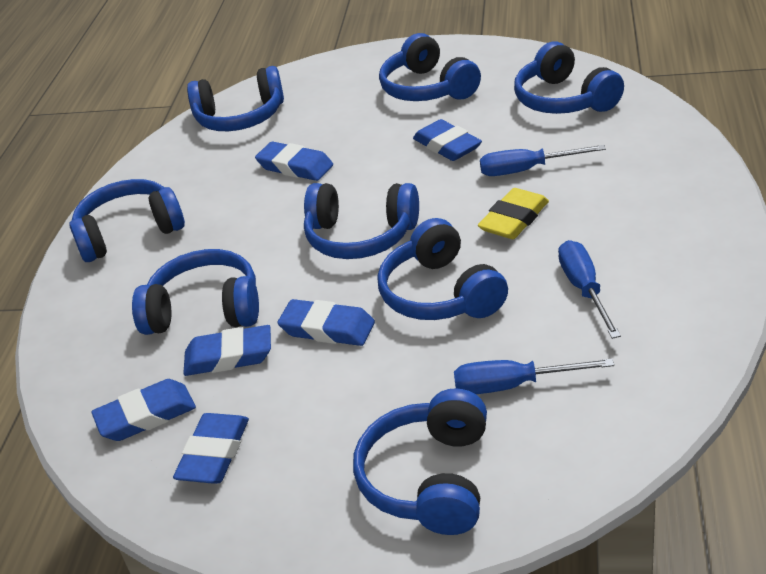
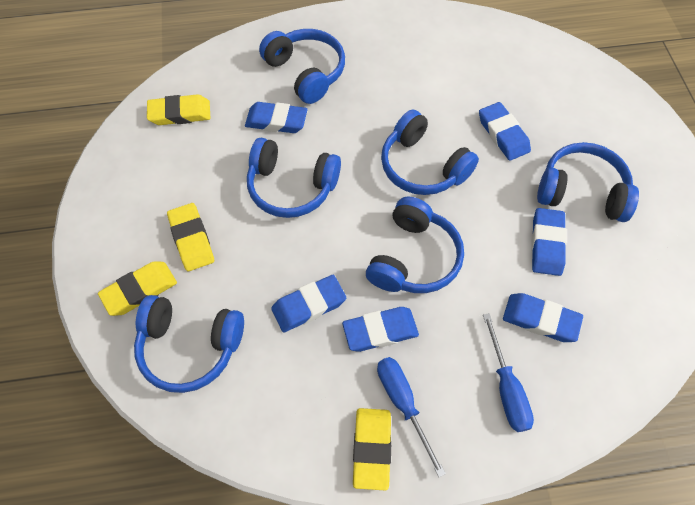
blue headphones: [70,179,185,262] [132,249,259,335] [187,66,284,131] [304,183,419,259] [353,388,487,535] [378,218,508,320] [379,33,481,101] [514,41,624,114] = 8 -> [134,295,244,393] [247,138,341,218] [259,29,345,104] [366,196,464,293] [381,110,479,195] [537,142,639,222] = 6
blue screwdriver: [454,359,614,394] [480,145,606,176] [558,240,621,339] = 3 -> [377,357,446,477] [483,313,534,432] = 2
yellow eraser: [478,188,549,239] = 1 -> [98,261,177,316] [147,94,210,125] [167,203,214,271] [353,408,391,491] = 4

